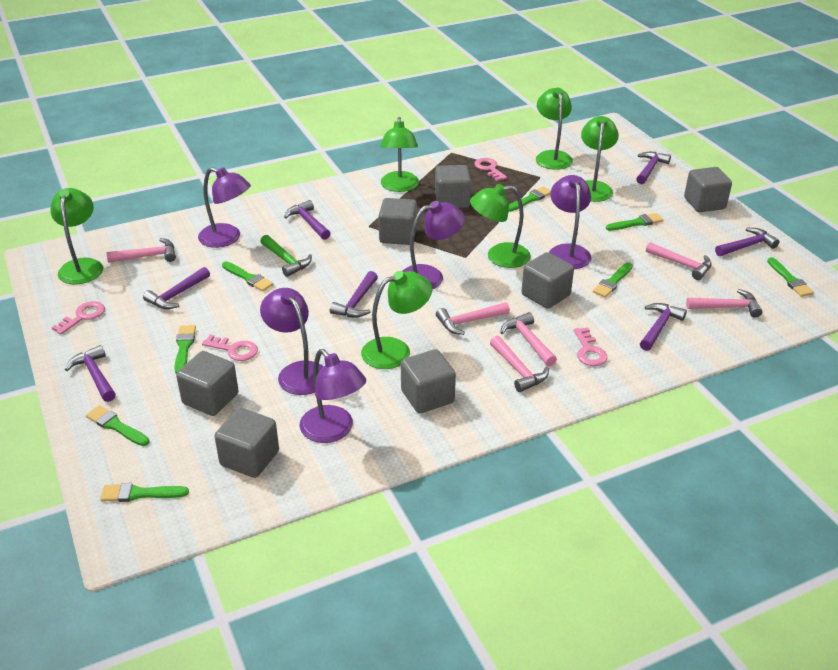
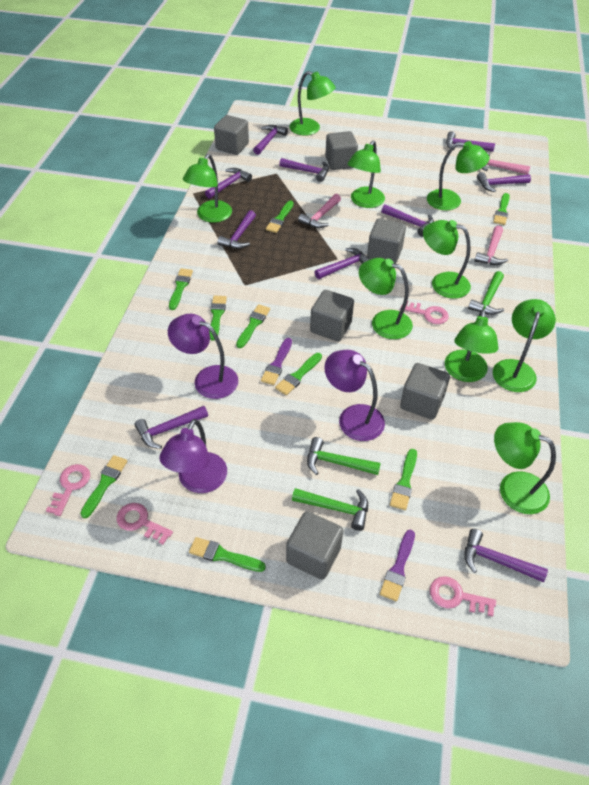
green brush: [86,405,149,446] [100,483,189,502] [174,325,196,374] [222,261,273,291] [508,186,551,212] [593,262,633,298] [606,213,663,231] [767,257,814,297] = 8 -> [80,455,127,519] [169,268,193,310] [189,537,266,572] [209,296,227,340] [236,304,270,348] [266,201,294,233] [275,353,322,395] [390,449,417,510] [493,193,510,225] = 9
green hammer: [260,235,312,277] = 1 -> [292,488,368,531] [307,437,381,475] [468,271,504,315] = 3
green lamp: [50,188,103,284] [361,271,432,369] [380,117,419,192] [470,184,531,268] [536,87,573,170] [581,116,619,202] = 6 -> [183,154,232,223] [289,71,336,136] [348,141,385,208] [359,258,413,339] [423,220,471,299] [427,141,489,211] [445,309,499,382] [493,299,556,392] [494,422,556,514] = 9
grey cube: [176,351,239,416] [214,408,279,478] [378,198,417,245] [401,349,456,413] [435,165,471,208] [521,252,574,309] [684,167,732,212] = 7 -> [214,115,249,155] [286,511,343,580] [310,290,354,341] [325,131,358,170] [367,218,406,264] [400,363,450,420] = 6
pink hammer: [106,238,176,263] [436,302,510,335] [490,336,549,392] [500,312,557,366] [646,242,712,280] [686,289,762,317] = 6 -> [298,194,341,228] [474,225,508,265] [481,152,531,175] = 3
purple brush: none = 0 -> [261,338,292,385] [380,530,415,601] = 2
purple hammer: [65,345,116,402] [143,267,210,309] [284,200,331,240] [330,271,378,318] [636,152,671,184] [640,303,687,351] [715,228,780,256] = 7 -> [134,406,208,449] [205,168,252,199] [217,210,256,249] [253,125,288,155] [279,158,329,182] [315,248,370,279] [381,204,434,236] [446,131,495,152] [464,529,548,582] [477,172,531,192] = 10
purple lamp: [198,167,251,248] [260,288,324,395] [299,349,366,443] [402,201,465,289] [549,175,592,269] = 5 -> [159,419,227,493] [168,314,238,399] [324,350,385,441] = 3

